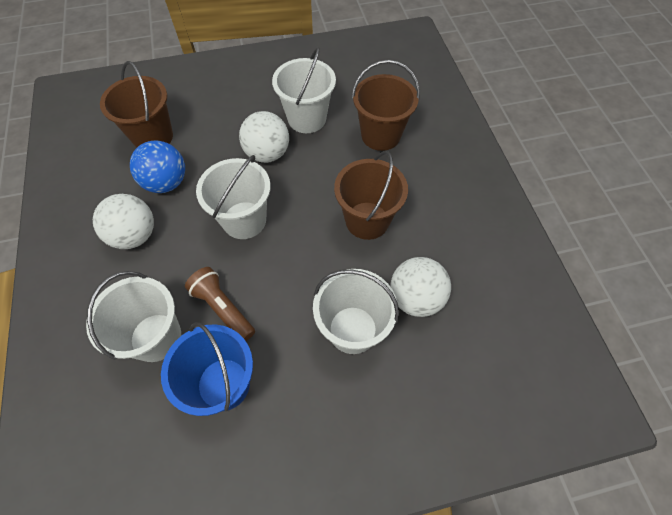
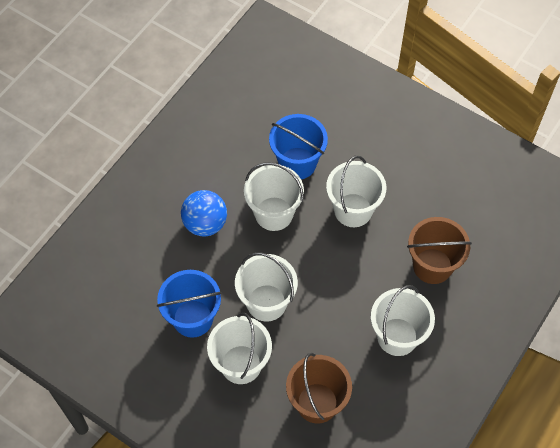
blue bucket: [161,322,253,416] = 1 -> [157,270,222,338] [269,114,328,179] = 2
brown bucket: [100,61,173,148] [334,151,408,240] [352,60,420,151] = 3 -> [286,353,352,423] [407,217,472,284] = 2
brown flashlight: [185,267,255,341] = 1 -> none = 0
white ball: [93,194,154,249] [239,111,289,163] [390,257,451,317] = 3 -> none = 0
white bucket: [86,271,181,362] [196,155,271,239] [272,47,336,133] [313,269,399,354] = 4 -> [207,313,272,384] [235,252,298,322] [244,162,304,231] [326,156,386,227] [371,285,435,356] = 5

